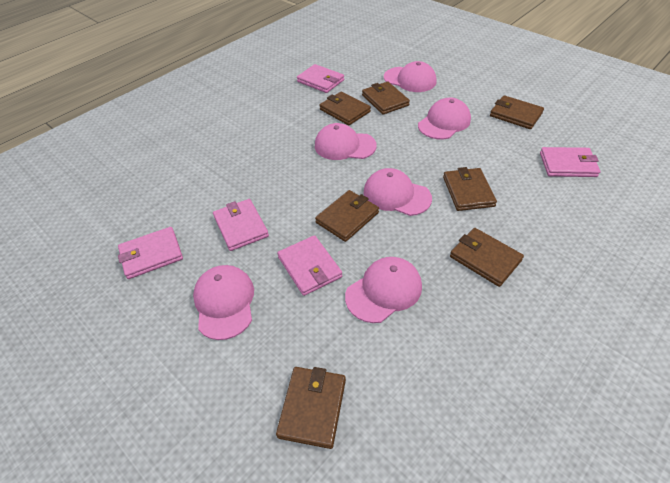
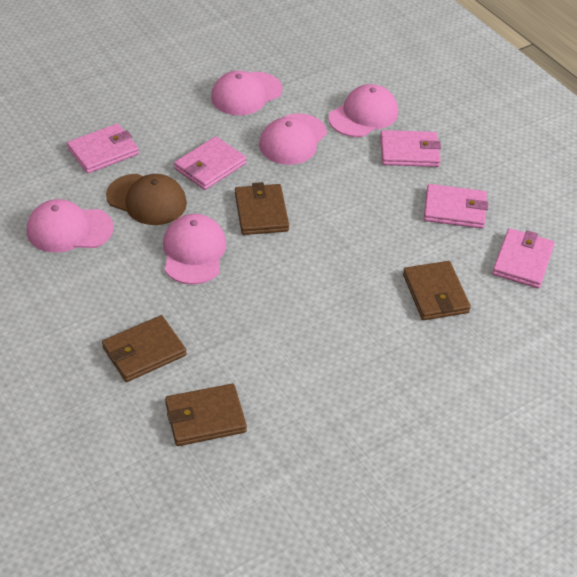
brown cap: none = 0 -> [106,174,187,225] = 1
brown wallet: [276,367,346,449] [315,190,379,242] [319,91,371,125] [362,82,410,115] [443,167,497,211] [450,228,524,287] [490,95,544,129] = 7 -> [102,315,187,382] [165,384,247,446] [235,182,289,235] [403,261,471,320] = 4
pink cap: [193,265,254,340] [315,123,377,160] [345,257,422,323] [364,168,432,216] [384,61,436,92] [418,98,471,139] = 6 -> [27,199,114,253] [163,214,226,285] [211,71,282,115] [259,113,327,165] [328,84,398,137] = 5

